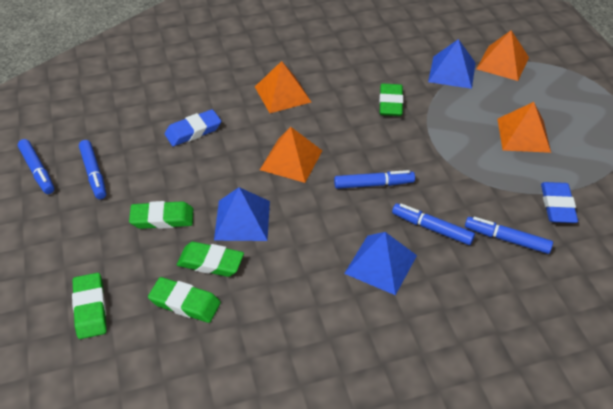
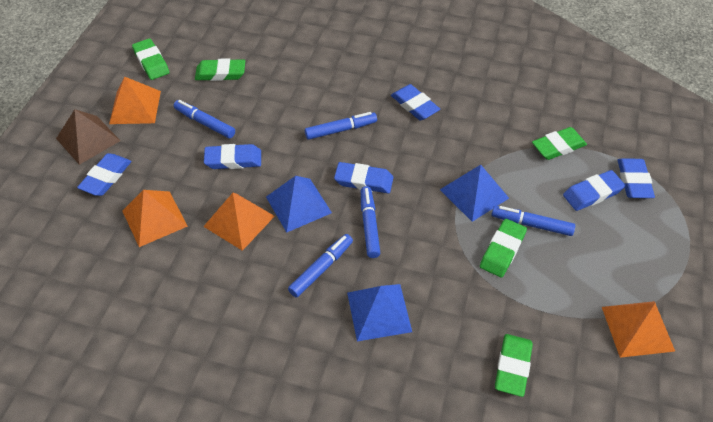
blue eraser: [165,109,221,146] [541,182,578,223] = 2 -> [77,153,131,196] [204,144,261,169] [334,162,394,193] [391,84,440,120] [563,170,625,211] [618,158,655,198] = 6
brown pyramid: none = 0 -> [56,109,120,165] = 1

